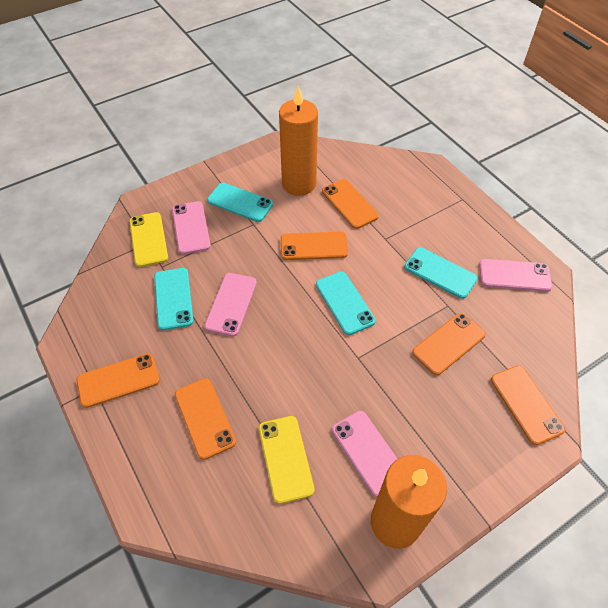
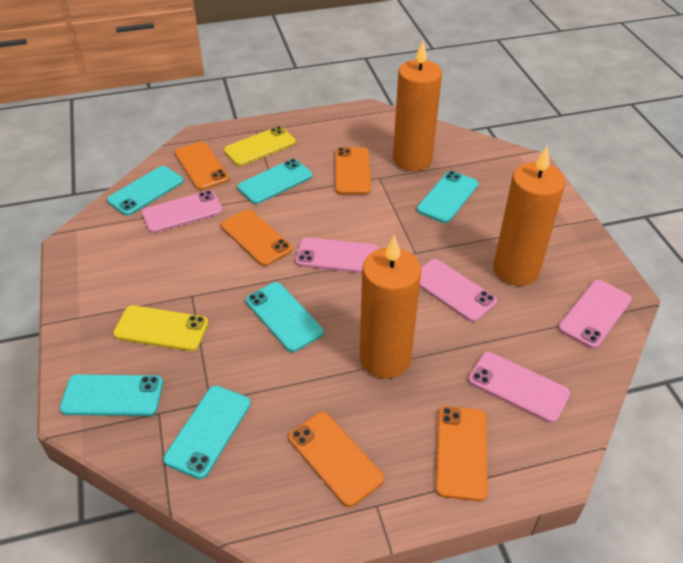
orange candle: [279,86,318,196] [371,455,447,549] = 2 -> [360,235,422,379] [393,41,442,171] [493,146,565,286] = 3
orange phone: [77,353,160,408] [175,378,236,460] [281,232,348,260] [322,179,379,229] [412,313,486,375] [491,366,565,445] = 6 -> [175,142,229,190] [221,209,292,266] [288,412,384,507] [335,147,371,194] [436,406,488,501] = 5
pink phone: [172,201,211,254] [204,273,257,337] [332,411,398,497] [479,259,552,292] = 4 -> [142,190,223,233] [295,237,379,273] [420,259,497,322] [468,352,570,423] [558,280,632,349] = 5
turquoise phone: [154,268,194,330] [207,183,273,222] [316,271,376,335] [404,247,478,299] = 4 -> [60,374,163,416] [107,166,184,216] [163,386,251,479] [237,159,312,204] [246,282,324,352] [417,171,479,223] = 6

